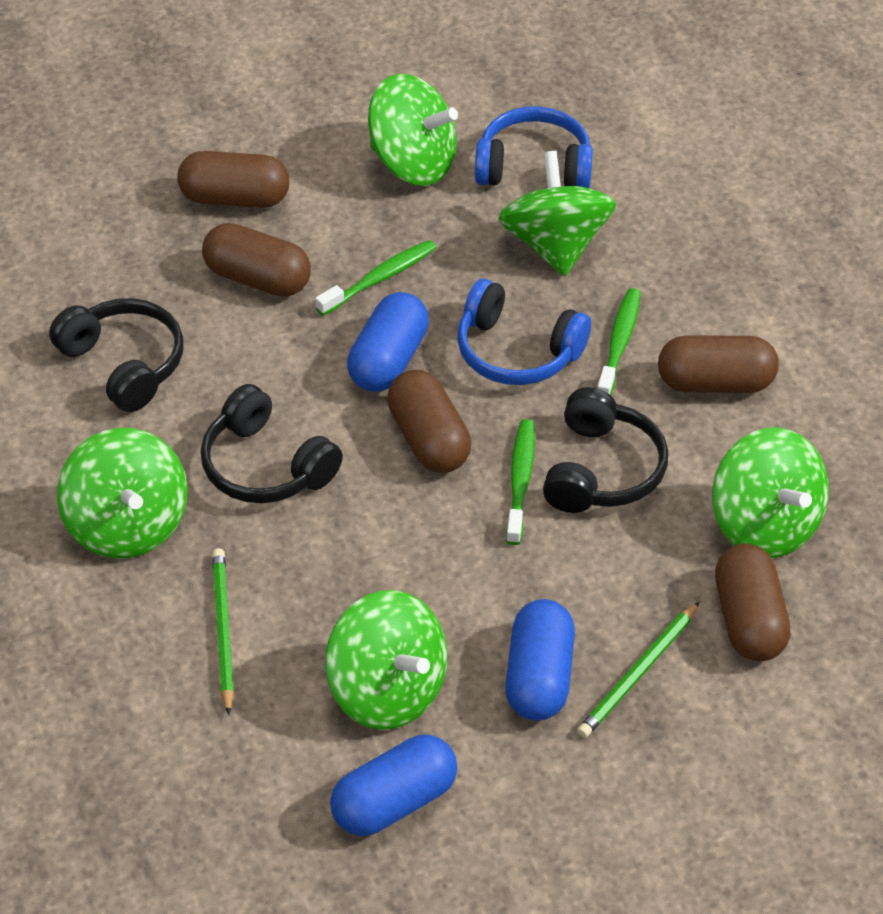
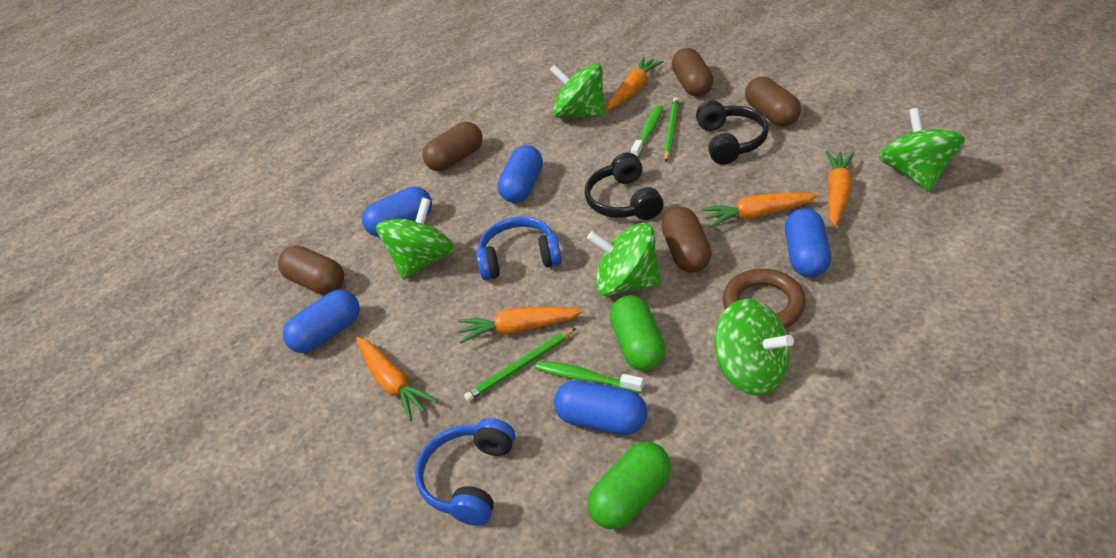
black headphones: [49,298,184,412] [200,384,343,504] [543,387,668,513] = 3 -> [584,153,664,220] [696,100,769,165] = 2
blue capsule: [330,735,457,836] [347,292,429,392] [505,599,575,721] = 3 -> [283,290,360,353] [362,186,432,237] [498,145,543,203] [554,380,647,435] [785,208,831,277] = 5
brown ring: none = 0 -> [722,269,806,328] = 1
green capsule: none = 0 -> [588,442,671,529] [610,295,666,371] = 2
green toothbrush: [315,240,437,316] [506,419,535,545] [597,288,641,395] = 3 -> [535,361,644,393] [631,105,663,158] = 2
orange carrot: none = 0 -> [356,337,438,421] [458,307,583,344] [607,57,664,110] [701,193,819,228] [826,151,855,227] = 5

